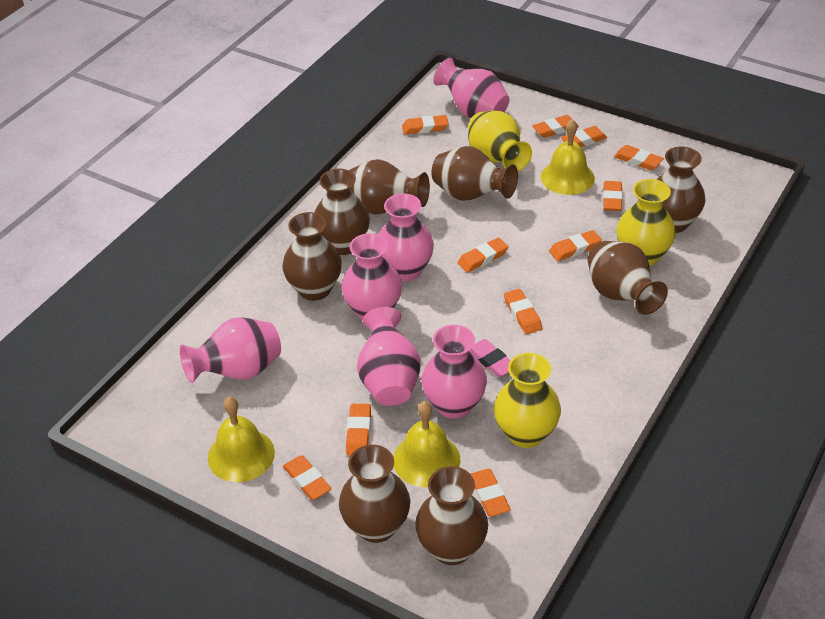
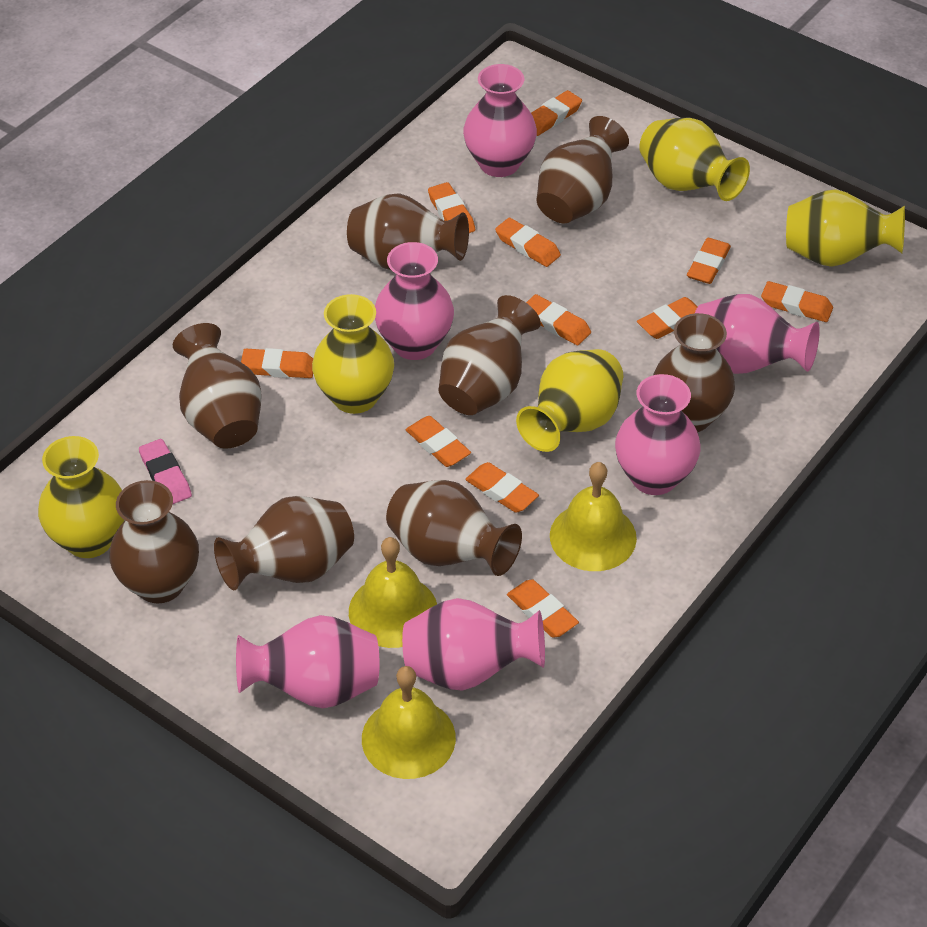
yellow vase: [468,110,532,171] [494,353,561,448] [617,179,676,266] = 3 -> [38,436,125,558] [312,294,394,414] [516,349,623,452] [639,118,750,201] [786,189,905,267] = 5

